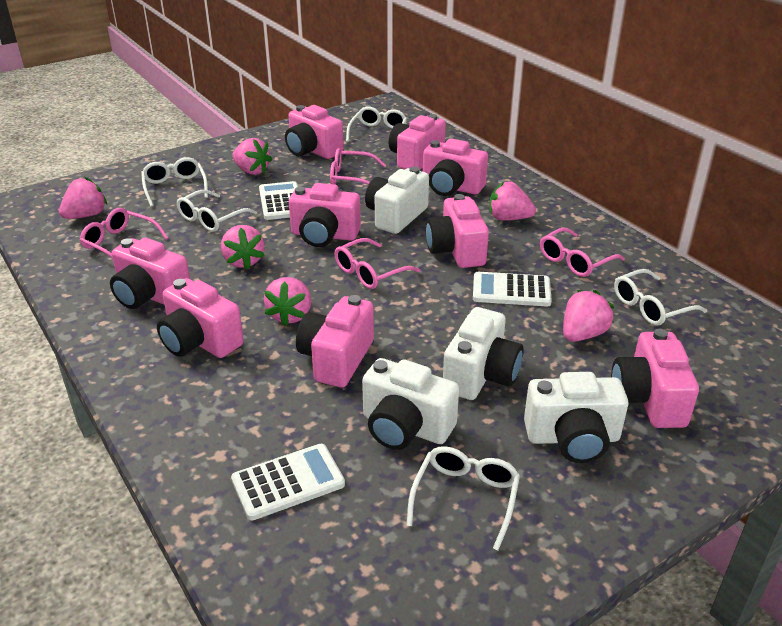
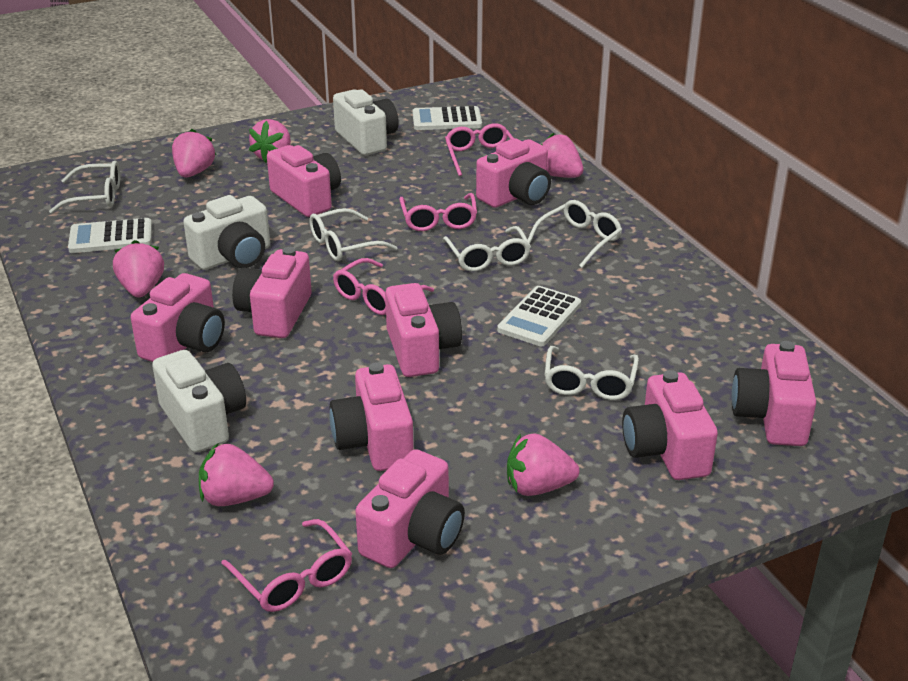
white camera: [362,358,459,450] [365,167,429,234] [443,307,524,400] [524,372,628,463] = 4 -> [152,350,246,453] [183,195,270,270] [333,89,399,156] = 3

